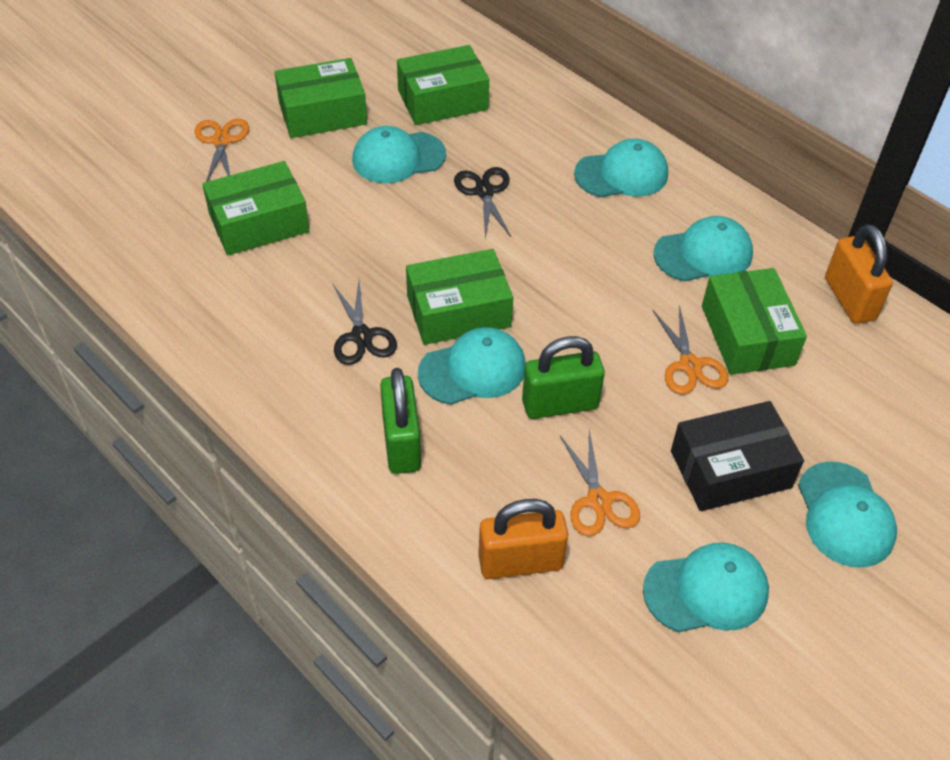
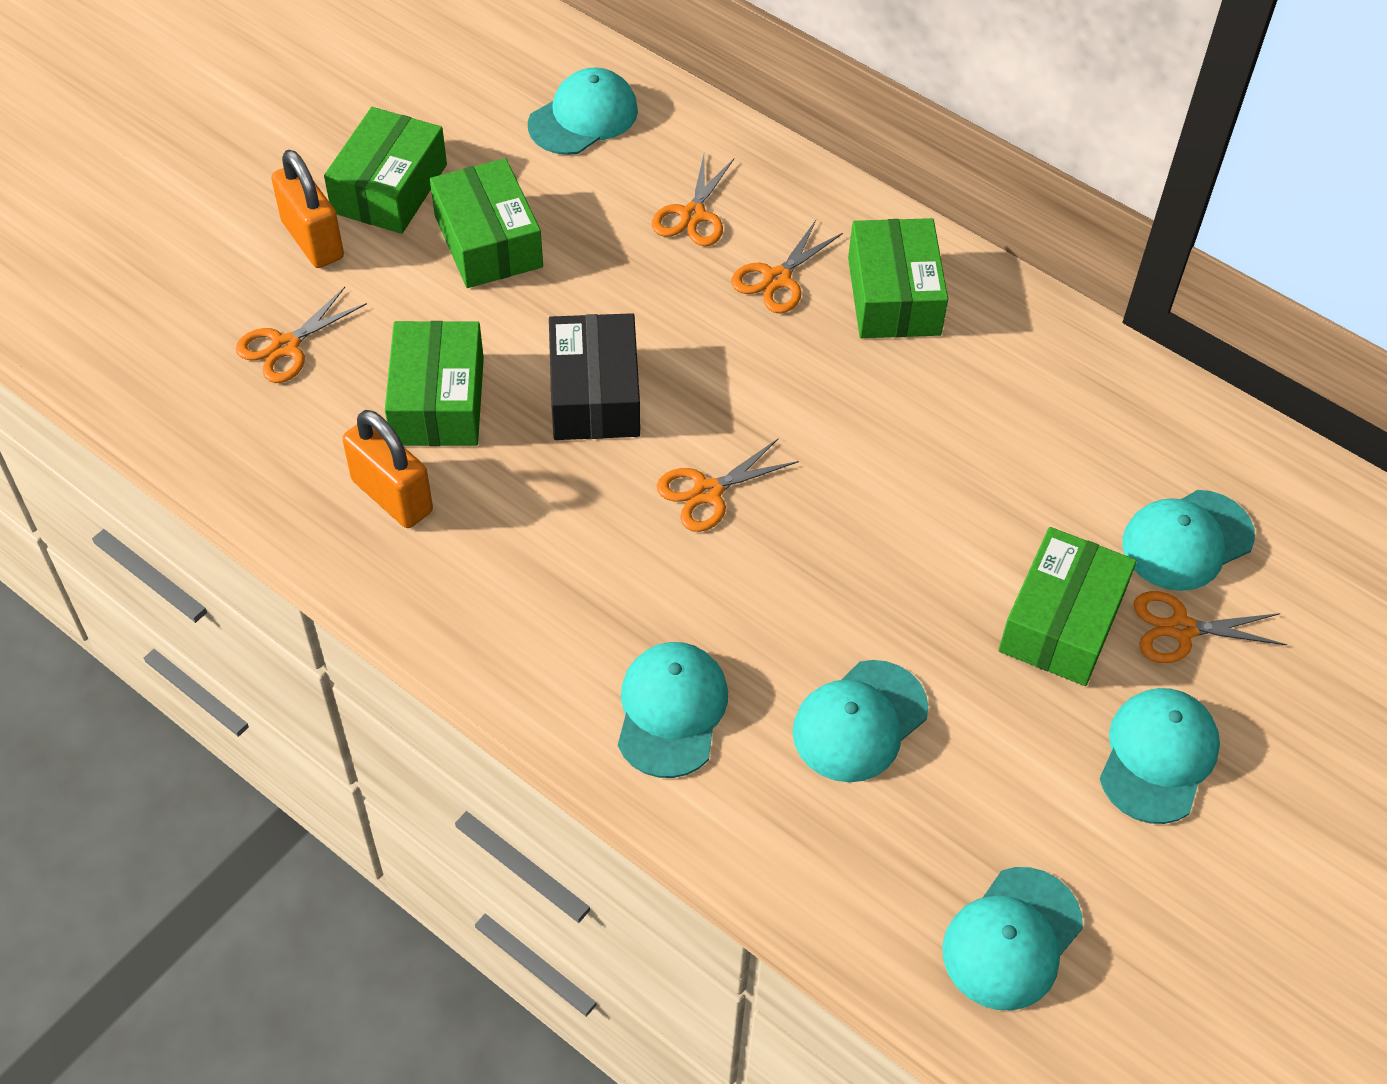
black scissors: [332,281,397,365] [454,167,511,239] = 2 -> none = 0
green padlock: [380,368,421,474] [522,336,605,419] = 2 -> none = 0
orange scissors: [195,119,249,182] [560,430,640,536] [653,305,728,395] = 3 -> [236,287,367,383] [652,155,735,246] [657,438,799,532] [731,220,843,313] [1134,591,1287,663] = 5

